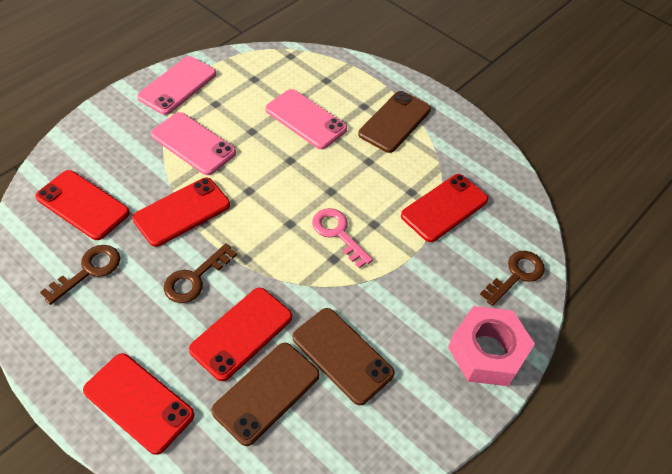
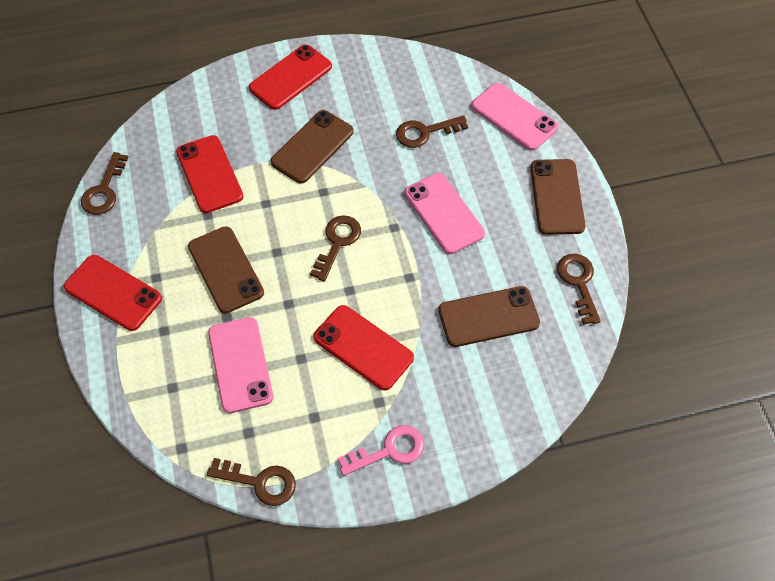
brown key: [40,245,120,305] [164,243,237,303] [480,251,545,306] = 3 -> [81,152,129,215] [207,458,296,506] [310,215,361,282] [396,115,468,148] [557,254,601,325] = 5
brown phone: [211,343,320,446] [293,308,395,405] [358,91,431,153] = 3 -> [188,226,264,313] [271,110,354,183] [438,286,540,347] [530,159,586,235] = 4
pink nut: [448,306,535,386] = 1 -> none = 0
red phone: [35,170,130,240] [83,353,194,455] [132,178,230,247] [189,288,292,381] [401,174,488,242] = 5 -> [64,255,162,331] [176,135,244,213] [249,45,332,110] [313,305,414,390] = 4

